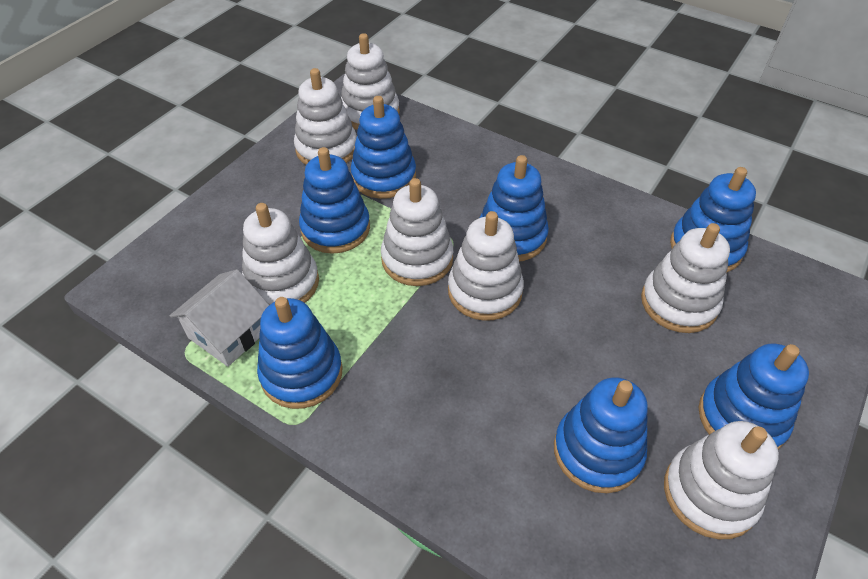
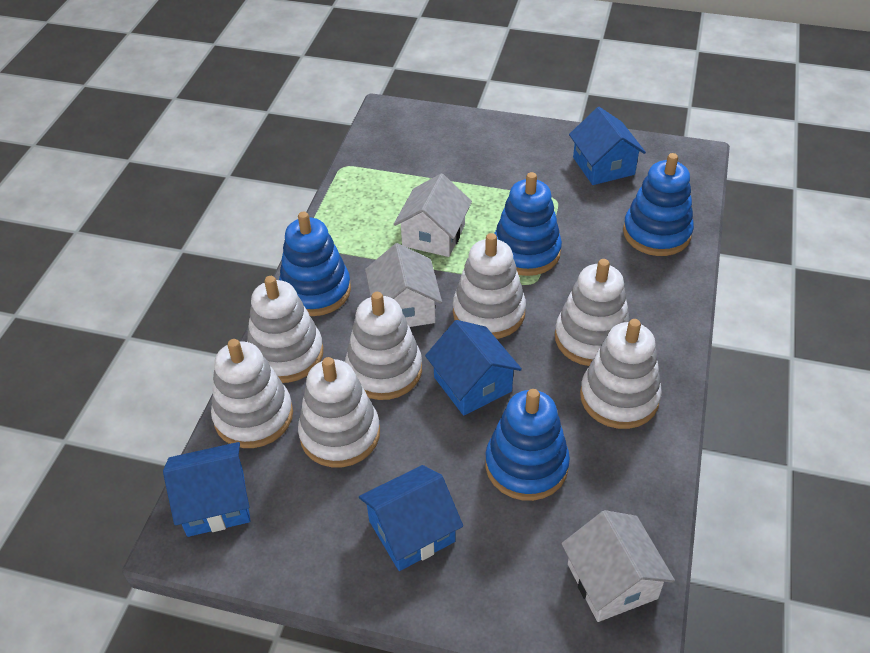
blue house: none = 0 -> [163,442,251,537] [359,465,463,571] [425,320,522,416] [569,107,646,185] = 4
blue stacking toy: [257,297,343,409] [299,147,370,254] [351,96,416,199] [479,155,549,261] [554,377,648,493] [670,167,756,273] [699,344,809,449] = 7 -> [279,211,351,316] [485,389,570,501] [494,172,562,276] [623,153,694,256] = 4
white house: [170,269,269,367] = 1 -> [365,243,442,327] [394,174,472,257] [561,510,675,622] = 3

